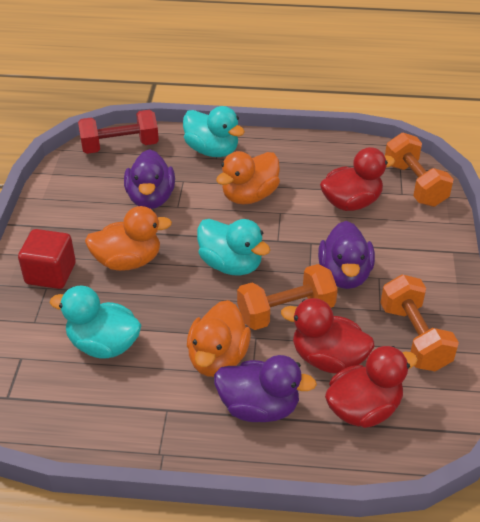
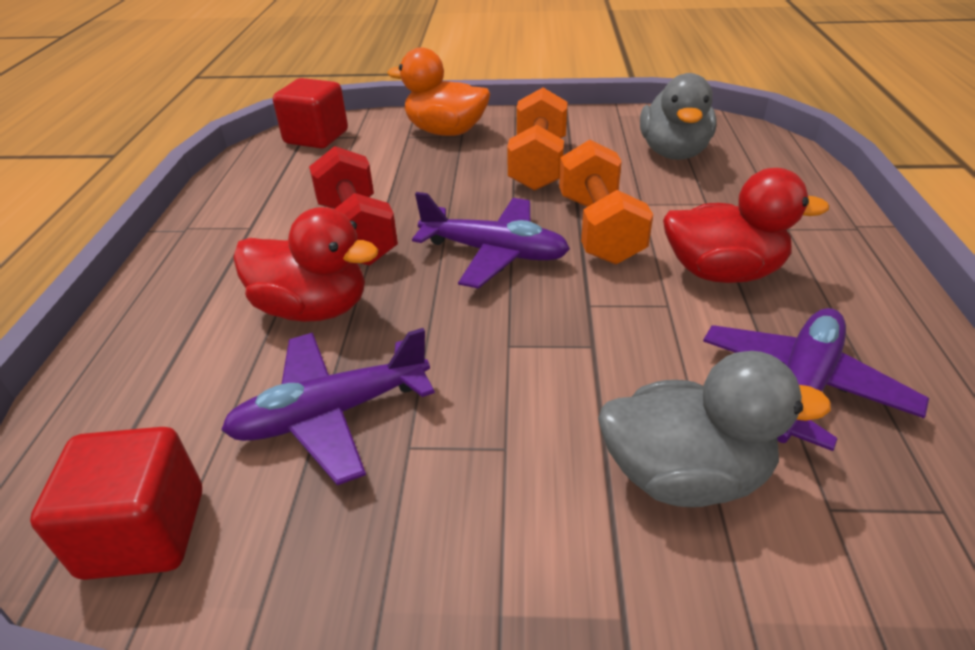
grey duck: none = 0 -> [598,351,831,507] [640,73,717,160] = 2
orange duck: [85,206,172,271] [187,300,251,377] [216,151,280,205] = 3 -> [387,47,490,136] = 1
orange dumbbell: [237,264,338,330] [380,275,459,371] [385,133,454,207] = 3 -> [507,88,568,191] [559,140,653,265] = 2
purple duck: [124,149,175,209] [214,355,317,422] [318,221,375,289] = 3 -> none = 0
purple plane: none = 0 -> [221,328,435,485] [412,192,570,289] [703,308,929,451] = 3
red cube: [18,229,76,289] = 1 -> [30,427,202,580] [273,78,348,148] = 2
red duck: [281,298,374,373] [320,147,395,211] [325,346,418,428] = 3 -> [233,207,379,322] [663,168,829,283] = 2
turquoise duck: [50,285,141,359] [183,106,245,157] [197,219,270,276] = 3 -> none = 0

